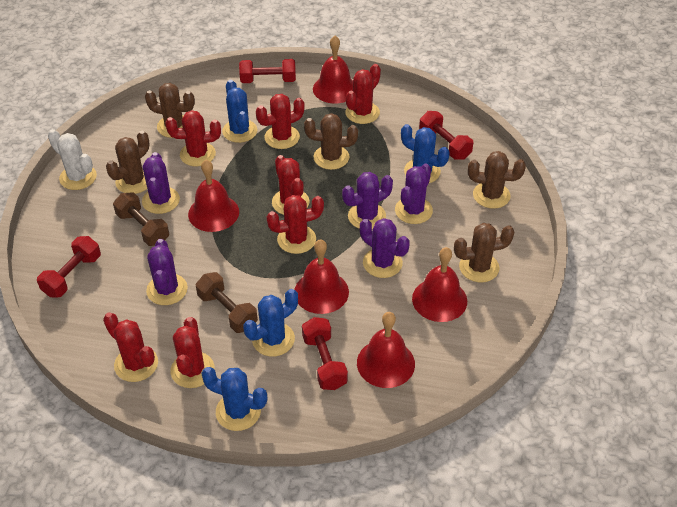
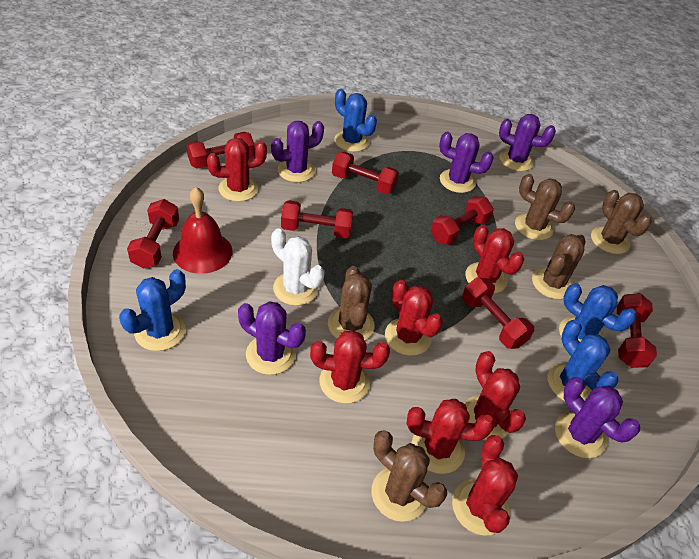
brown dumbbell: [113,192,169,246] [196,272,258,333] = 2 -> none = 0
red bell: [188,160,239,232] [295,239,349,314] [313,36,353,104] [357,312,415,388] [412,247,467,322] = 5 -> [173,187,233,274] = 1
red dumbbell: [37,236,101,298] [239,59,296,83] [302,317,348,390] [419,111,473,160] = 4 -> [127,199,179,269] [186,132,255,169] [281,200,353,238] [332,152,399,194] [430,196,494,245] [462,277,534,349] [617,293,657,368] = 7

